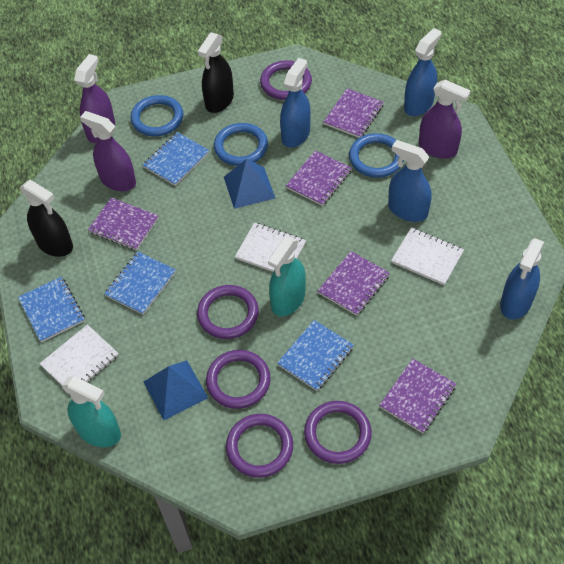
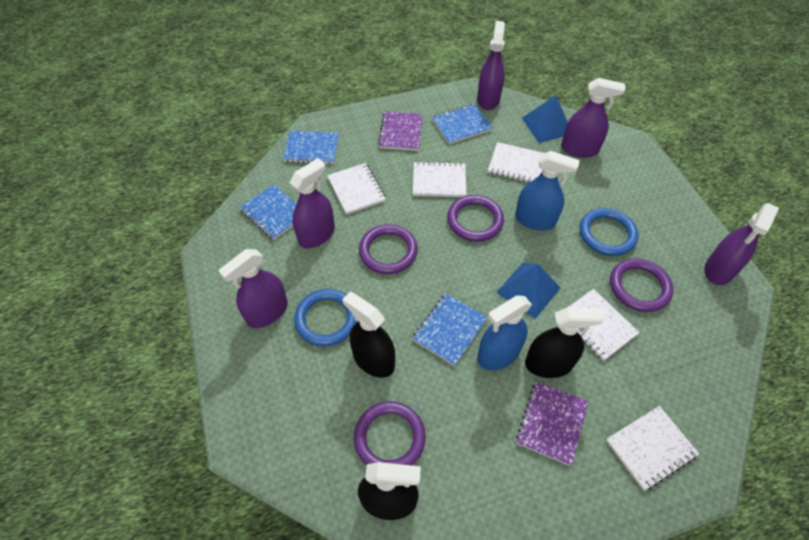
black spray bottle: [20,180,73,257] [198,32,234,113] = 2 -> [342,292,395,378] [358,462,421,520] [525,307,605,378] = 3
blue ring: [130,95,183,136] [214,123,268,166] [349,133,404,178] = 3 -> [294,289,357,346] [580,208,639,256] = 2
blue spray bottle: [280,58,311,148] [388,140,431,222] [404,28,442,116] [500,238,545,320] = 4 -> [477,295,532,370] [515,151,580,231] = 2
purple notebook: [88,198,159,251] [286,150,352,206] [318,251,390,316] [323,88,384,138] [379,359,456,433] = 5 -> [378,112,423,151] [516,381,588,466] = 2
purple ring: [197,285,259,339] [206,350,271,409] [226,414,293,478] [260,60,312,100] [304,401,372,464] = 5 -> [354,401,426,465] [359,224,418,274] [447,195,504,242] [610,258,673,312] = 4
purple spray bottle: [74,54,115,143] [80,111,136,191] [419,80,471,159] = 3 -> [218,249,288,328] [290,158,335,248] [477,21,505,110] [561,78,625,158] [704,203,779,285] = 5
turquoise spray bottle: [62,376,121,447] [268,236,306,316] = 2 -> none = 0
white notebook: [40,324,119,386] [235,222,306,272] [391,227,464,285] = 3 -> [327,163,386,215] [413,161,466,197] [488,142,544,183] [569,289,640,361] [606,406,699,491] = 5

